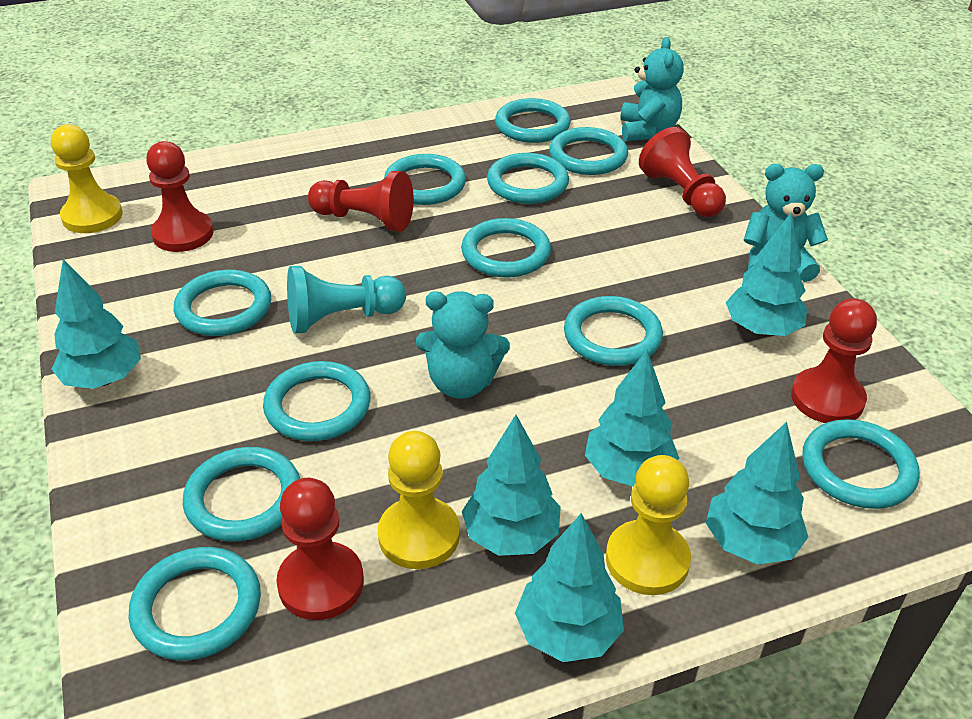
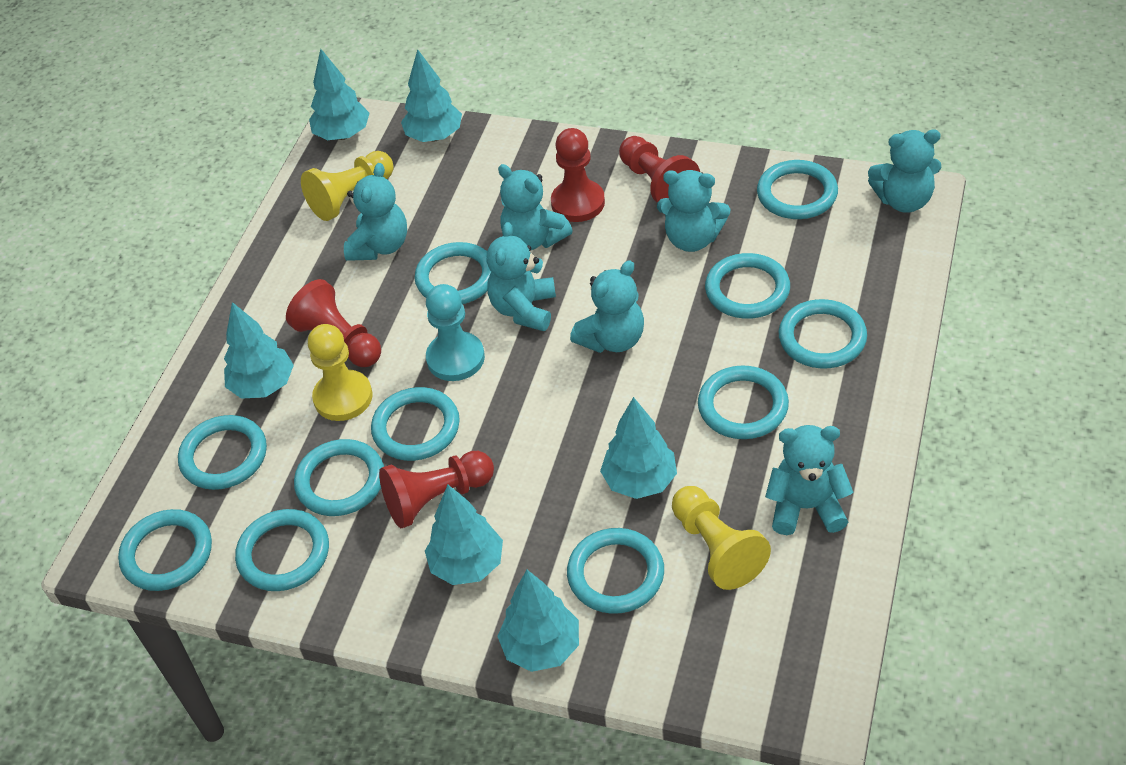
red pawn: [146,141,214,252] [276,478,364,620] [308,171,414,232] [639,127,726,217] [791,298,877,423] = 5 -> [286,279,381,367] [379,451,494,528] [551,128,605,222] [619,136,700,203] = 4
turquoise teddy bear: [416,291,510,399] [620,37,684,141] [744,164,828,282] = 3 -> [344,163,407,261] [486,222,556,331] [498,164,573,250] [570,260,644,353] [657,170,730,252] [765,425,853,535] [868,130,941,213] = 7

